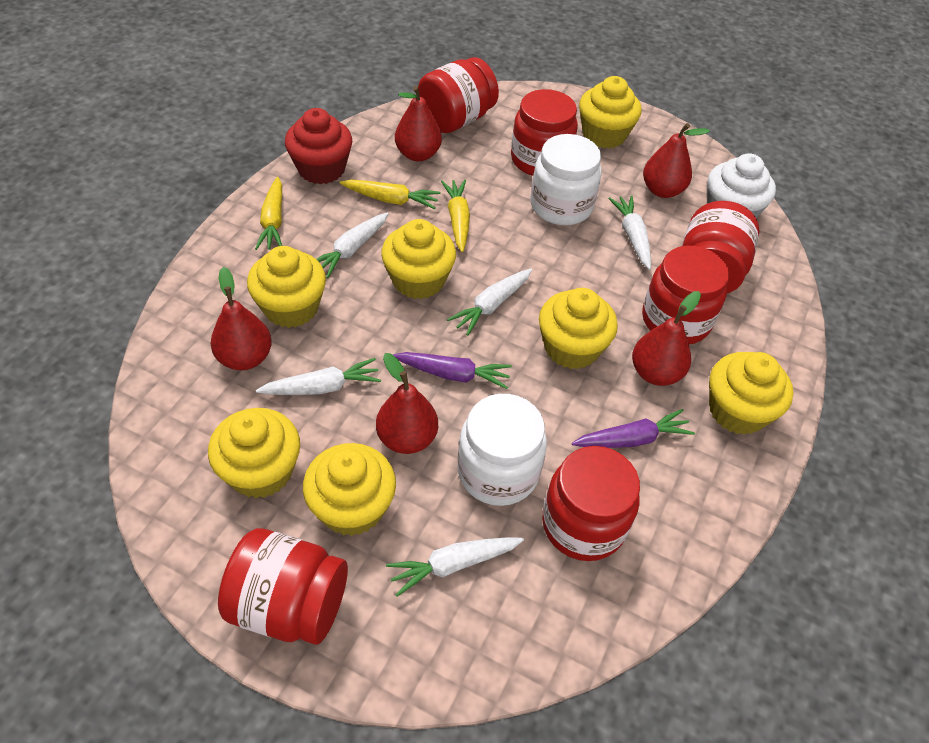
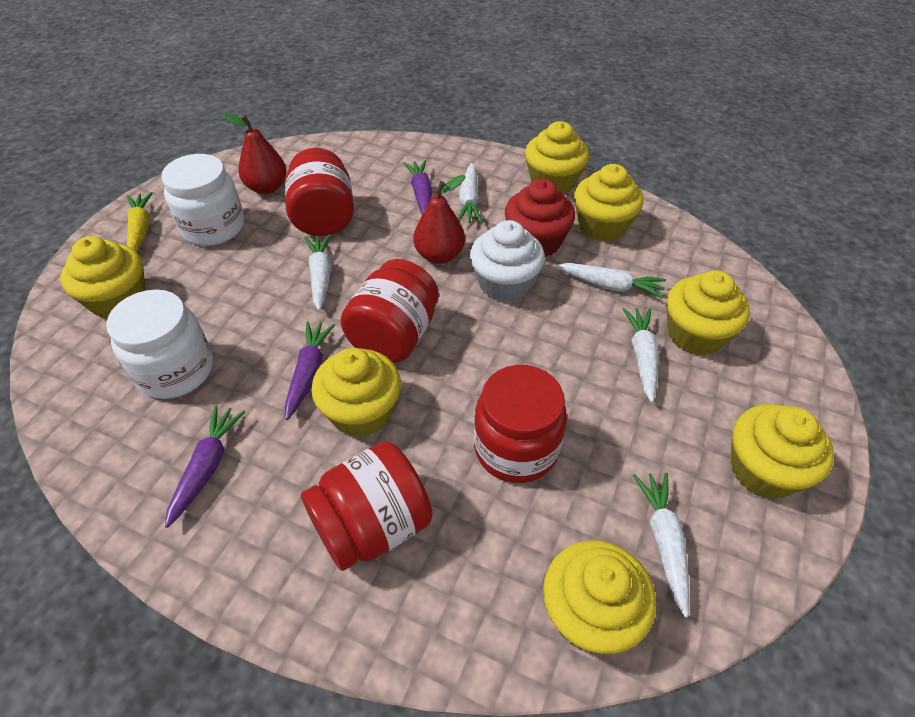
purple carrot: [393,352,512,389] [572,409,695,448] = 2 -> [165,405,245,528] [284,321,335,420] [403,160,432,215] = 3
red jar: [218,528,348,645] [418,57,499,133] [511,89,578,176] [542,446,640,561] [642,246,729,344] [682,201,760,293] = 6 -> [285,148,354,236] [301,441,433,571] [340,259,439,363] [474,365,567,483] = 4
red pear: [211,267,272,370] [376,353,438,454] [395,86,442,162] [632,291,701,386] [643,123,710,198] = 5 -> [221,113,287,194] [413,175,465,264] = 2
yellow carrot: [255,177,282,250] [340,180,440,209] [441,180,470,252] = 3 -> [127,192,153,253] = 1

